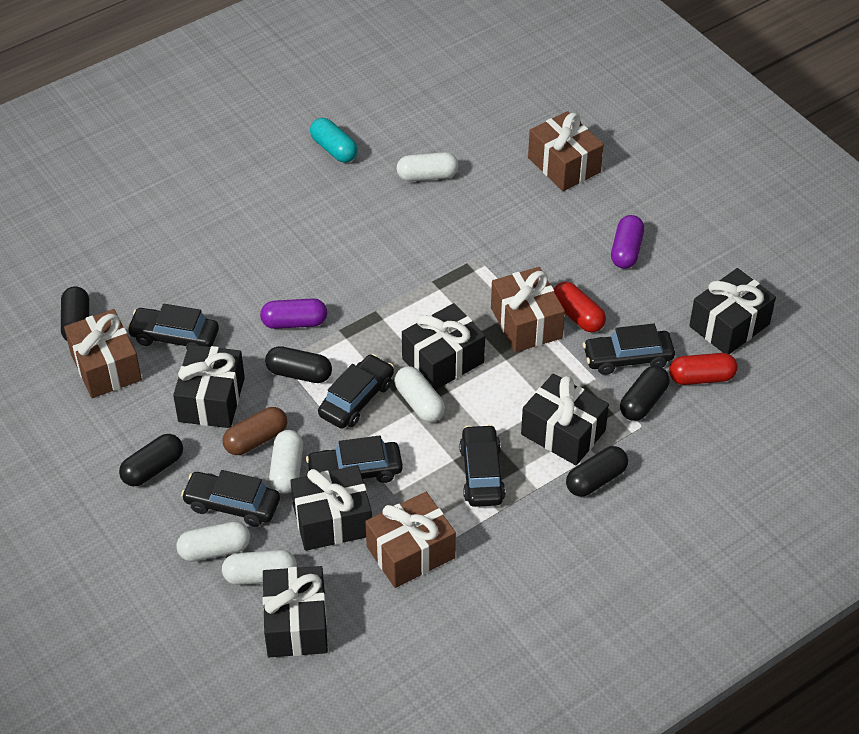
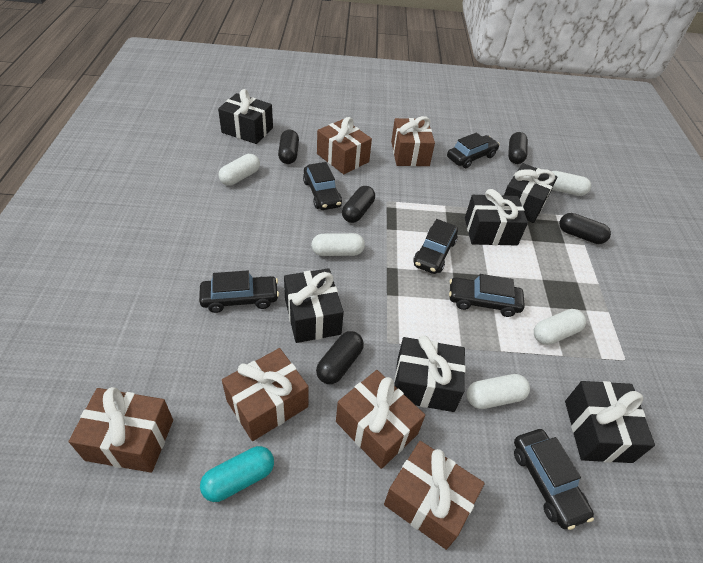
brown capsule: [223,407,287,455] = 1 -> none = 0
brown gift: [64,309,142,398] [365,492,456,588] [491,267,565,352] [528,111,604,191] = 4 -> [69,387,173,473] [222,348,309,441] [317,117,372,174] [336,370,425,469] [384,441,485,550] [391,116,435,166] = 6
purple capsule: [260,298,327,329] [611,215,644,269] = 2 -> none = 0
red capsule: [554,282,606,333] [669,353,738,385] = 2 -> none = 0

